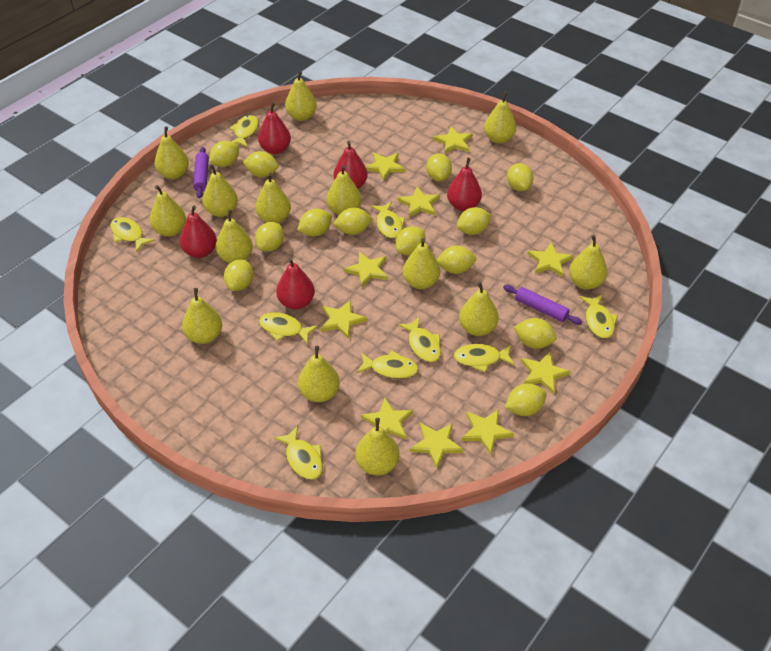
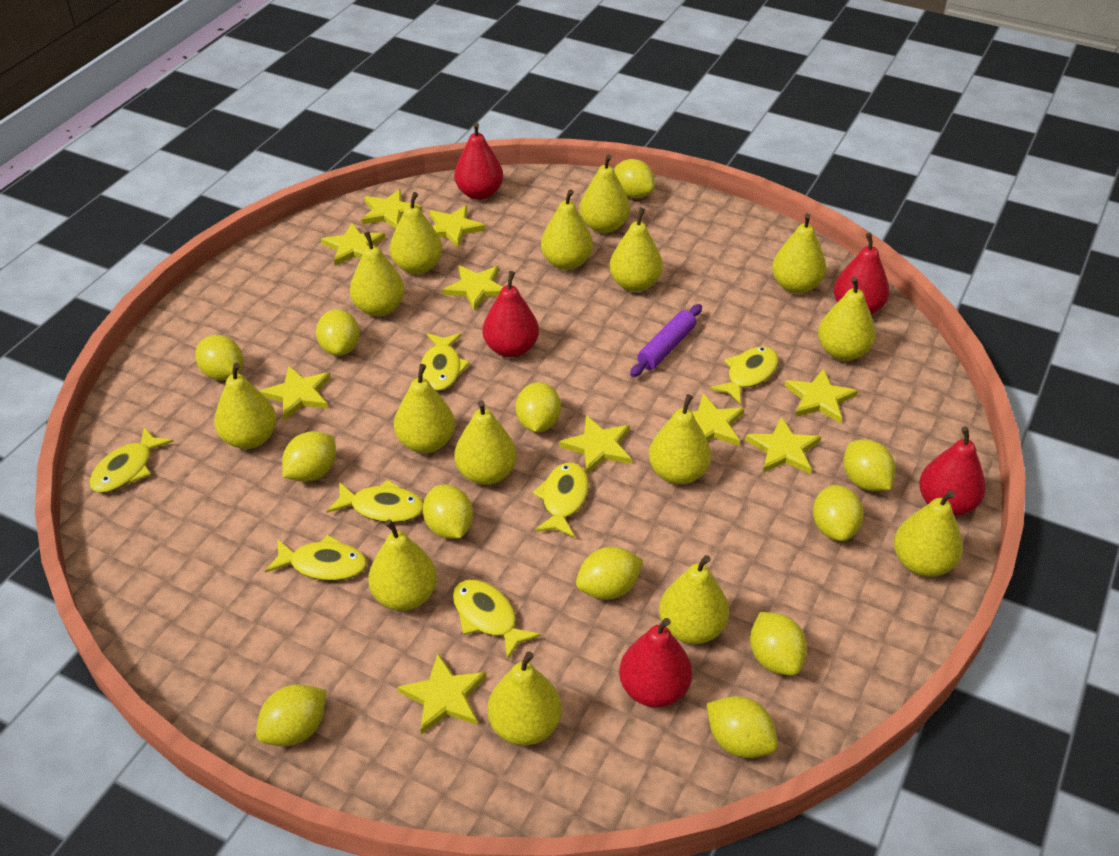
purple rolling pin: [193,147,209,198] [503,285,582,325] = 2 -> [630,304,702,377] = 1
yellow fish: [110,217,155,252] [230,115,259,147] [259,312,318,344] [274,426,323,480] [357,351,418,379] [371,202,405,239] [398,317,441,362] [454,344,515,372] [580,295,618,339] = 9 -> [89,427,174,493] [265,535,367,581] [327,479,423,523] [421,333,470,391] [453,580,541,660] [532,462,589,538] [710,347,778,405] = 7
yellow lemon: [209,141,239,167] [224,259,253,291] [243,151,279,177] [255,222,284,252] [297,209,332,237] [333,207,372,235] [396,226,426,256] [426,153,452,181] [436,246,476,274] [457,207,491,235] [505,383,547,416] [507,163,534,191] [514,318,557,349] = 13 -> [195,335,243,380] [256,684,327,746] [282,431,336,482] [316,309,360,356] [423,485,473,539] [516,382,561,432] [576,547,643,600] [614,159,655,198] [706,696,778,758] [750,612,807,676] [813,485,864,541] [843,439,896,491] = 12
yellow pear: [150,185,186,237] [154,126,189,179] [182,288,222,344] [202,164,238,217] [216,209,253,263] [255,173,291,223] [285,71,317,121] [298,346,340,402] [327,165,361,215] [355,418,400,475] [403,238,440,289] [459,281,499,336] [484,92,516,144] [569,235,608,289] = 14 -> [214,363,277,449] [350,231,405,316] [368,519,437,611] [390,192,442,274] [394,364,455,453] [454,400,517,485] [487,651,562,745] [541,189,593,270] [580,154,630,233] [609,207,663,292] [649,394,711,485] [659,555,729,644] [772,213,826,294] [818,277,876,361] [894,490,963,577] = 15

